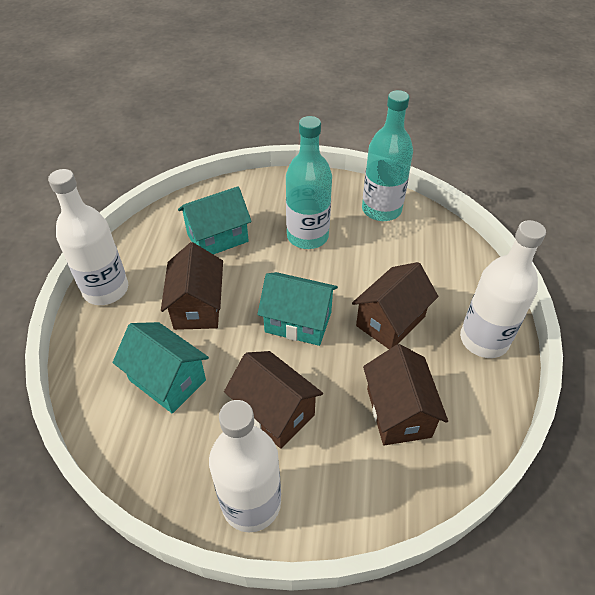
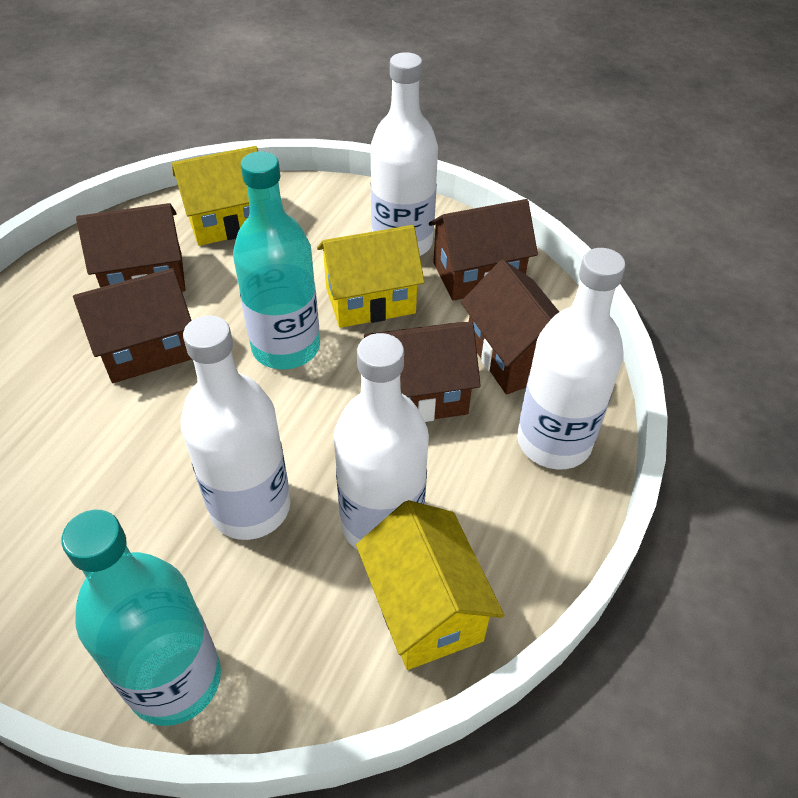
brown house: [161,242,223,330] [224,351,323,449] [352,262,438,349] [363,344,448,445] = 4 -> [73,268,192,383] [76,203,186,292] [364,322,481,422] [429,199,538,301] [461,260,559,394] = 5
turquoise house: [113,322,209,414] [178,186,252,255] [258,272,338,346] = 3 -> none = 0
white bottle: [48,169,128,305] [209,400,281,533] [460,220,546,358] = 3 -> [181,315,291,540] [334,333,429,550] [370,52,438,256] [517,248,625,469] = 4
yellow house: none = 0 -> [172,146,258,246] [317,225,425,328] [356,500,504,670] = 3

